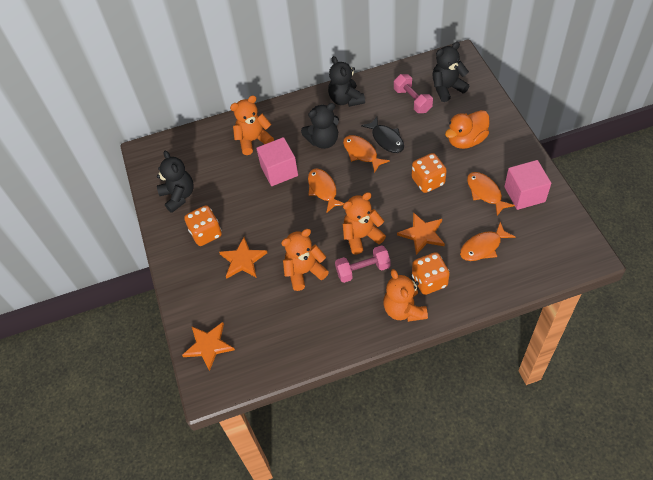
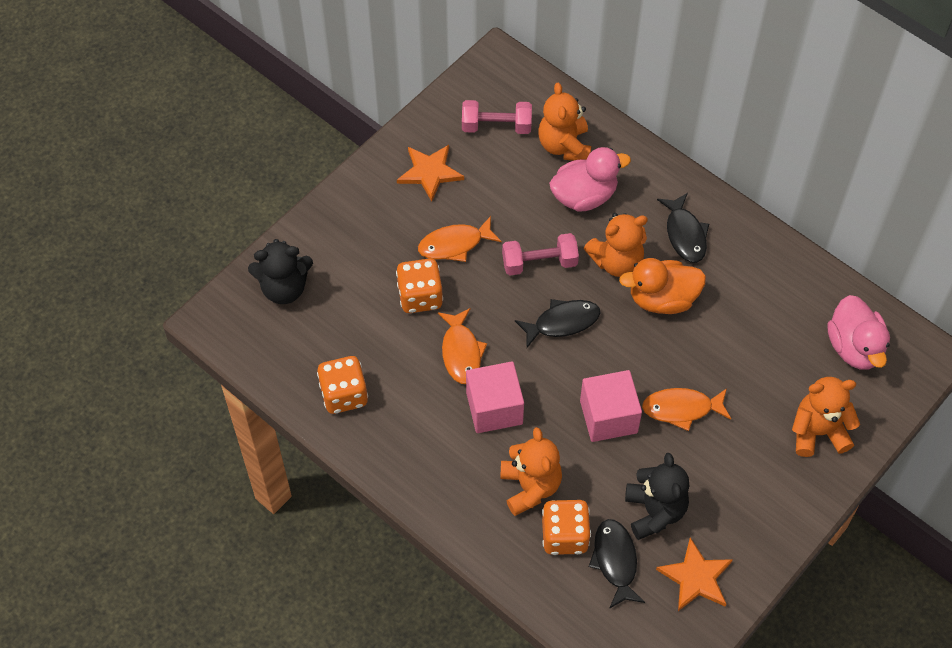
black fish: [361,117,404,153] = 1 -> [515,299,601,348] [589,519,645,609] [657,193,709,263] = 3
black teddy bear: [157,151,194,213] [301,103,339,149] [328,56,365,107] [432,42,469,102] = 4 -> [248,239,313,304] [625,453,689,540] = 2
orange fish: [308,169,344,213] [343,135,390,173] [460,222,515,261] [467,172,515,216] = 4 -> [418,216,502,262] [438,308,487,384] [642,388,731,431] = 3
orange star: [182,322,235,371] [219,237,267,279] [397,212,445,255] = 3 -> [397,145,464,202] [656,538,733,611] = 2
pink duck: none = 0 -> [549,147,631,212] [827,295,890,370] = 2

